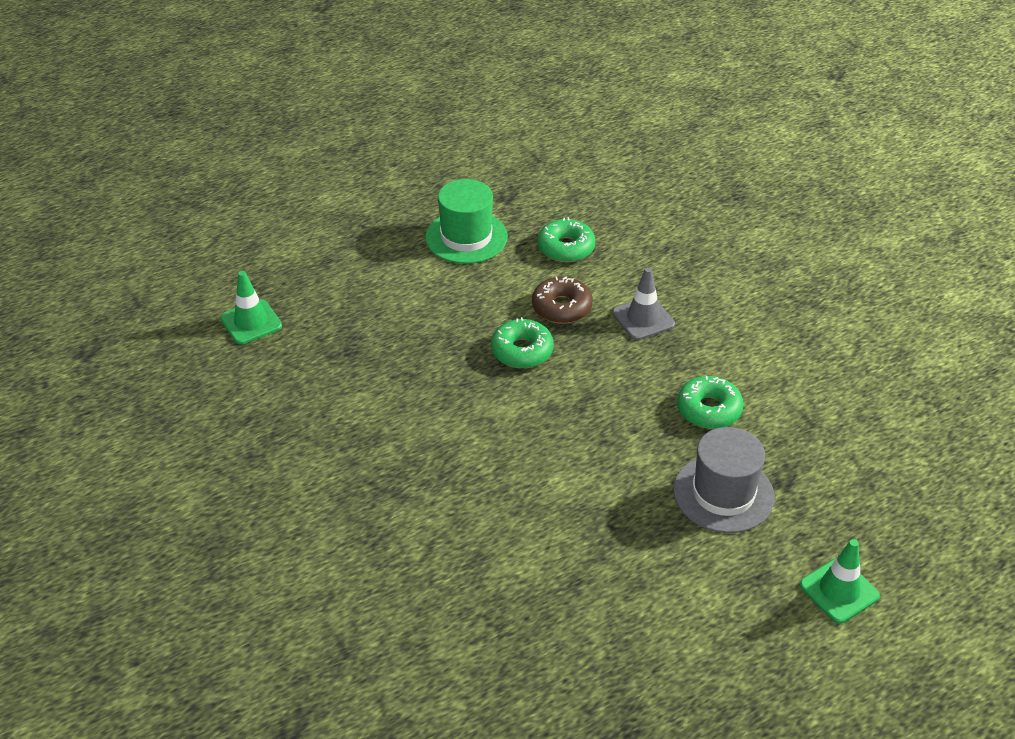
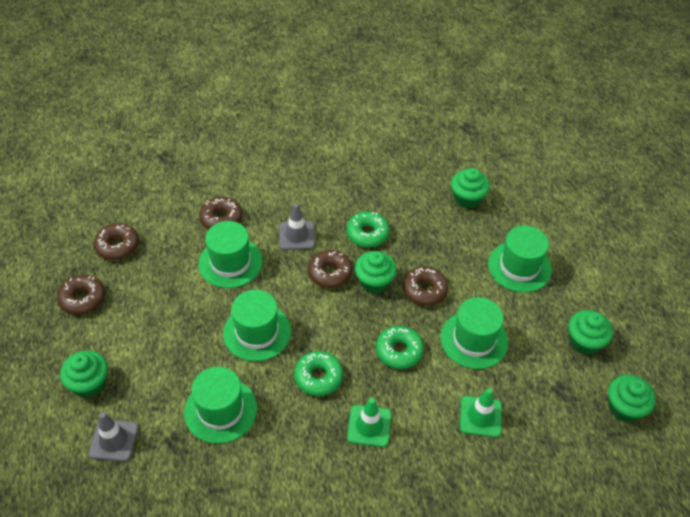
brown donut: [532,277,593,324] = 1 -> [57,275,105,315] [94,223,139,260] [199,197,242,229] [308,250,353,288] [403,267,448,306] = 5
green cupcake: none = 0 -> [60,351,108,398] [355,251,397,294] [451,168,490,209] [568,310,613,355] [608,375,656,422] = 5
green hat: [425,179,508,264] = 1 -> [184,367,257,444] [198,221,263,288] [223,290,291,361] [440,297,508,369] [488,226,552,293] = 5
grey hat: [673,427,774,533] = 1 -> none = 0
grey traffic cone: [612,267,675,340] = 1 -> [88,412,138,462] [279,204,315,250] = 2

